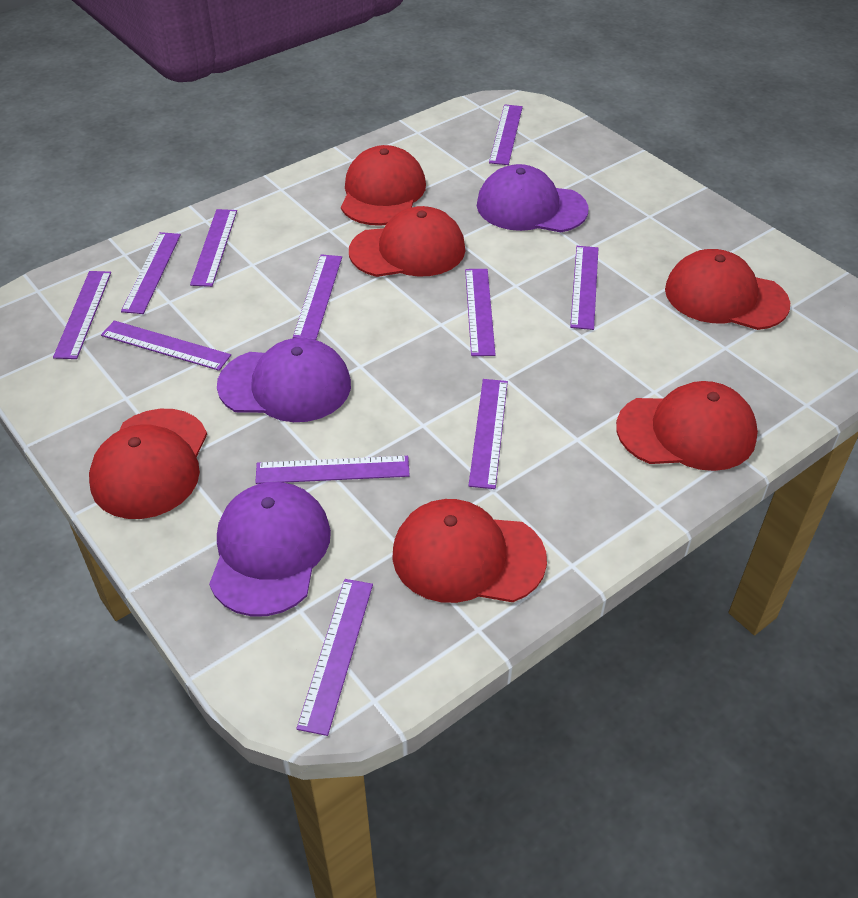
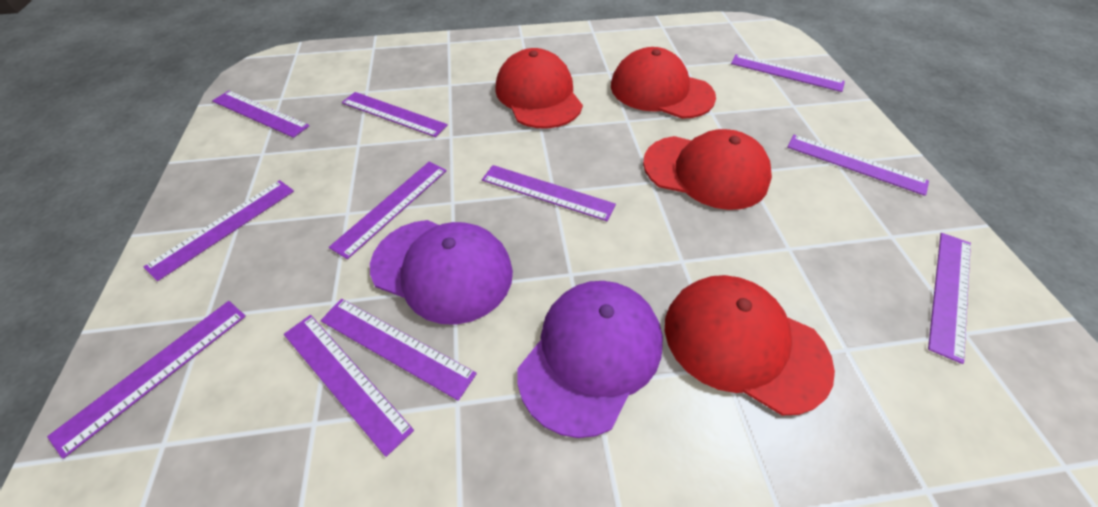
purple cap: [209,482,331,616] [217,338,351,422] [477,164,589,232] = 3 -> [370,220,513,325] [518,281,663,438] = 2
red cap: [89,409,207,519] [341,145,426,226] [349,206,465,277] [392,499,547,603] [616,381,758,471] [665,249,790,330] = 6 -> [495,48,583,129] [611,47,716,119] [643,129,772,210] [665,275,835,416] = 4

